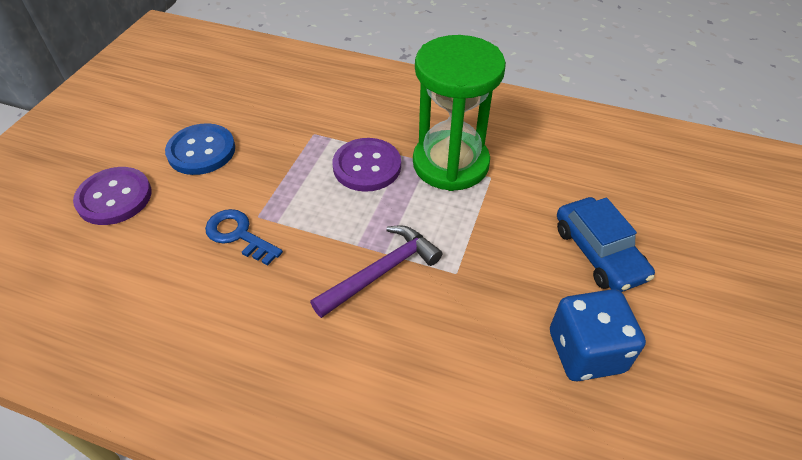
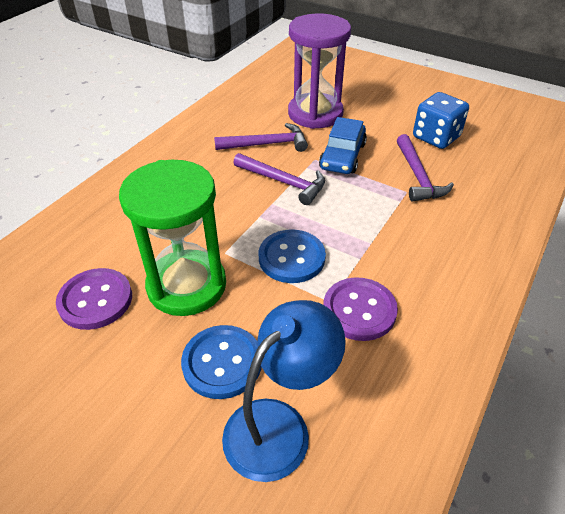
blue button: [165,123,235,175] = 1 -> [181,325,262,399] [259,230,326,283] = 2
blue key: [205,209,283,266] = 1 -> none = 0
blue lamp: none = 0 -> [222,300,346,482] = 1
purple hammer: [310,225,442,318] = 1 -> [214,123,308,152] [233,153,325,205] [397,134,454,202] = 3
purple hourglass: none = 0 -> [288,13,351,129] = 1

